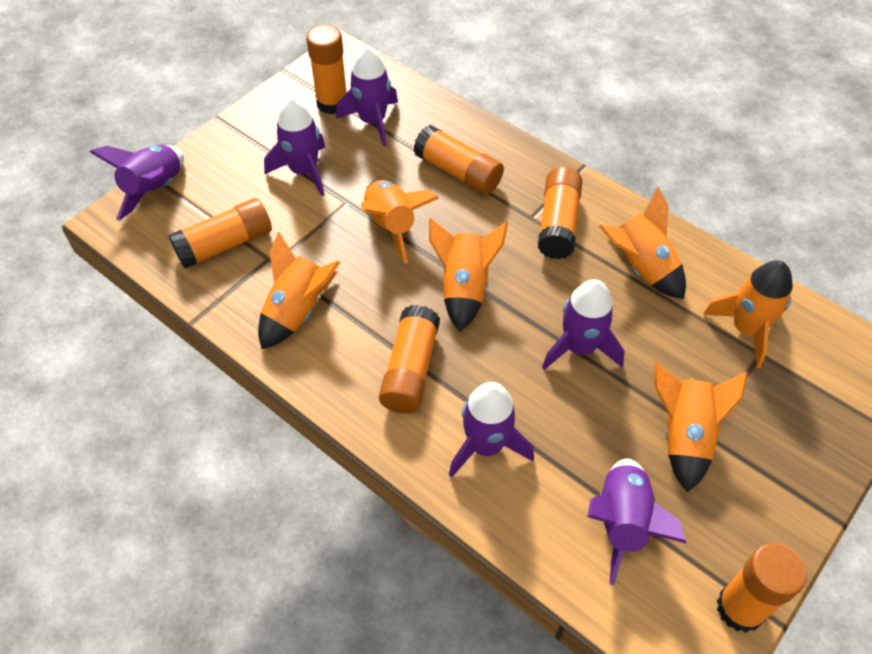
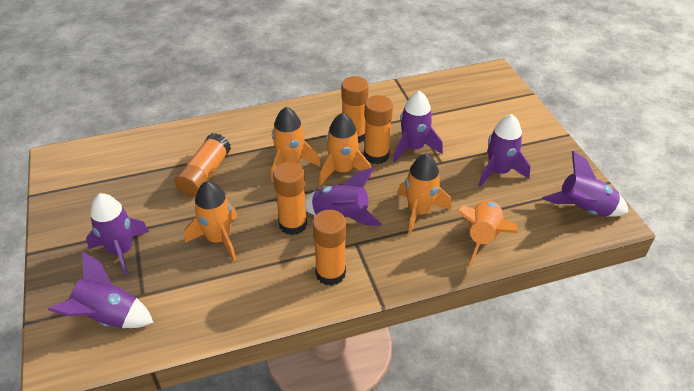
orange glue stick: [168,198,272,269] [306,25,347,114] [379,305,440,414] [414,125,504,195] [538,167,582,259] [717,543,807,633] = 6 -> [175,133,231,197] [273,162,307,235] [312,210,346,286] [341,76,369,143] [364,95,393,164] = 5
orange rocket: [258,231,340,349] [361,180,439,264] [429,218,508,332] [599,187,686,299] [654,362,748,492] [702,260,793,368] = 6 -> [184,181,237,261] [271,107,321,182] [319,113,372,185] [398,154,451,235] [456,200,518,267] = 5

